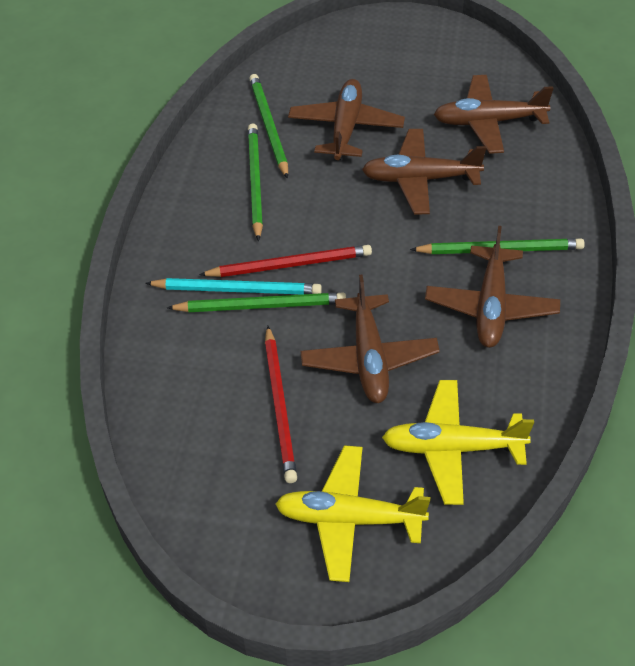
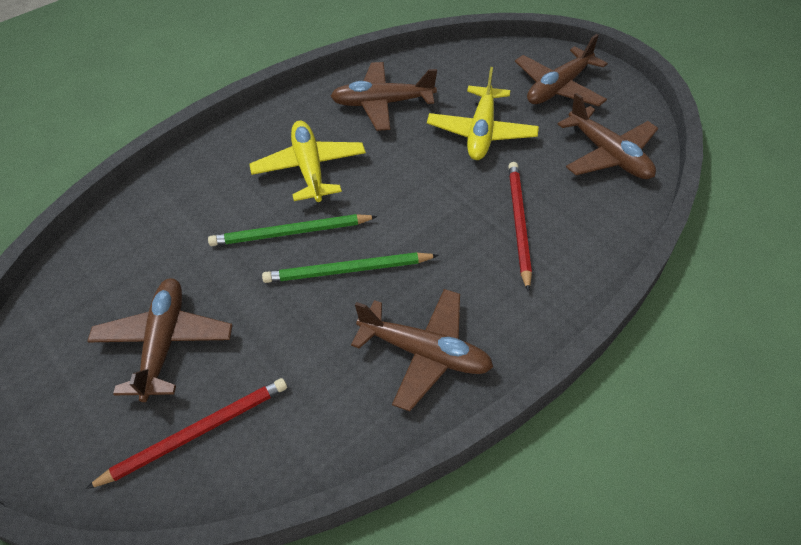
green pencil: [167,293,346,312] [248,124,263,241] [249,74,288,179] [410,238,585,254] = 4 -> [208,214,378,246] [262,252,439,283] = 2
turquoise pencil: [146,278,322,295] = 1 -> none = 0

